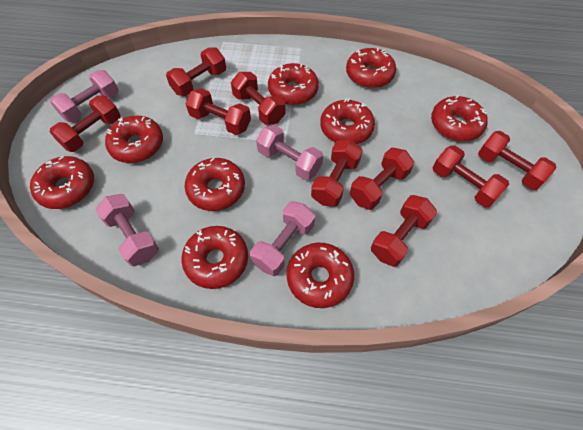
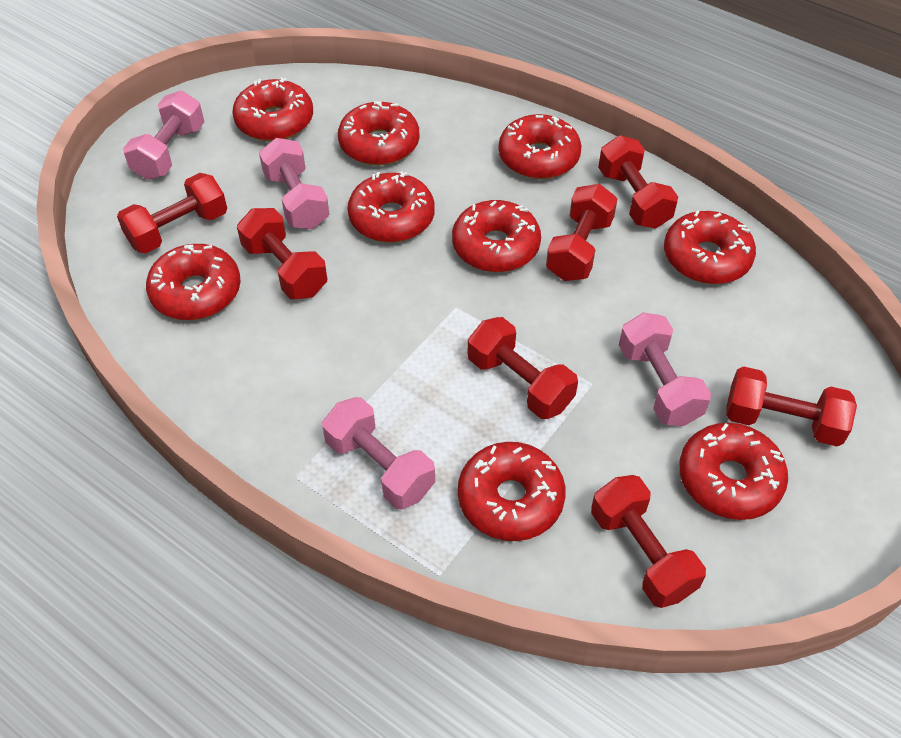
red dumbbell: [50,95,120,152] [166,47,226,96] [186,88,251,135] [231,72,285,125] [311,140,363,207] [350,148,414,210] [371,195,437,267] [432,145,509,207] [478,131,556,190] = 9 -> [117,173,227,253] [237,208,327,299] [468,317,578,419] [546,184,617,281] [591,475,706,608] [598,135,678,229] [726,366,857,446] = 7

